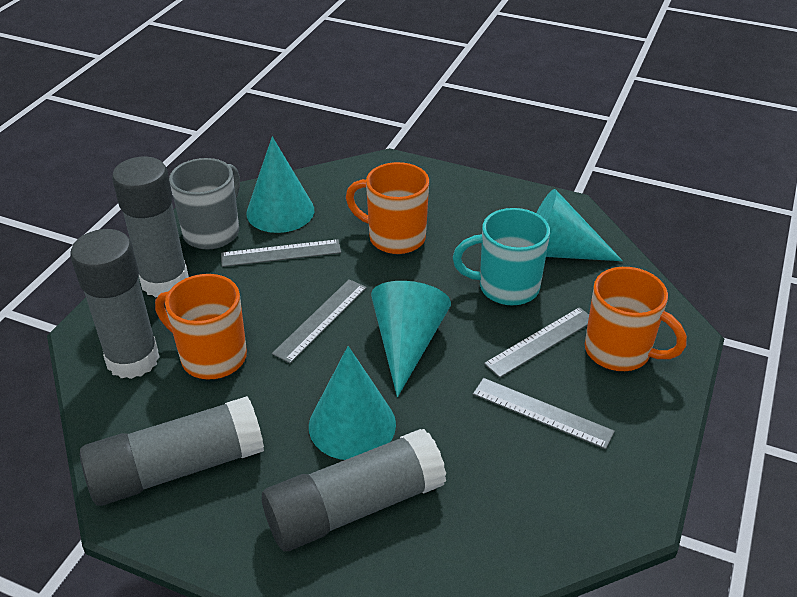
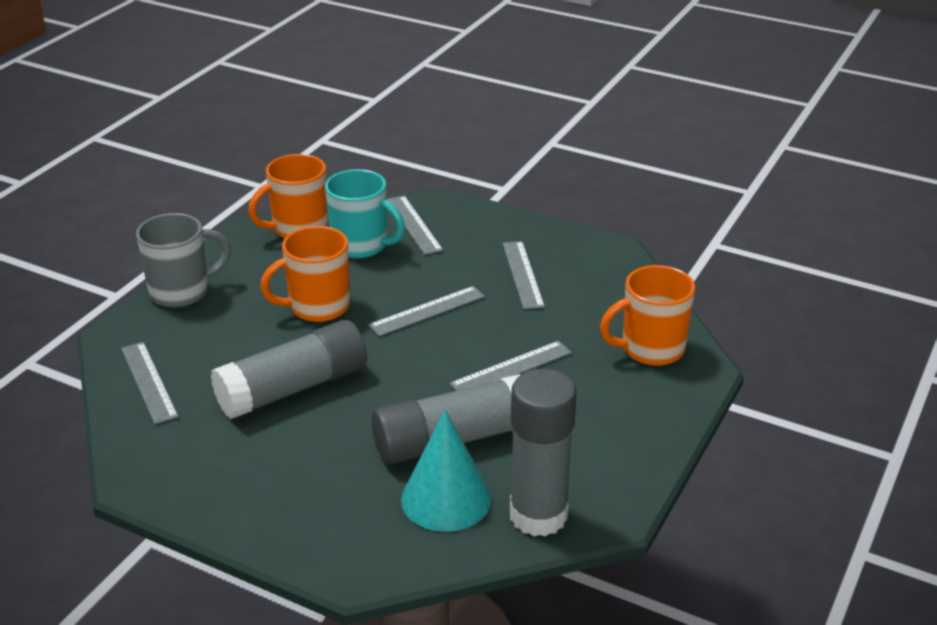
grey glue stick: [70,229,160,379] [80,396,264,506] [112,156,189,297] [262,429,446,551] = 4 -> [211,320,367,419] [372,374,520,464] [510,369,577,537] = 3
grey ruler: [221,239,341,267] [272,279,367,363] [473,378,615,449] [484,307,589,378] = 4 -> [121,342,179,424] [368,286,485,337] [387,196,443,255] [449,341,572,391] [502,241,545,309] = 5
turquoise cone: [246,136,314,233] [309,346,396,460] [371,281,451,397] [536,189,623,261] = 4 -> [401,410,492,532] = 1

